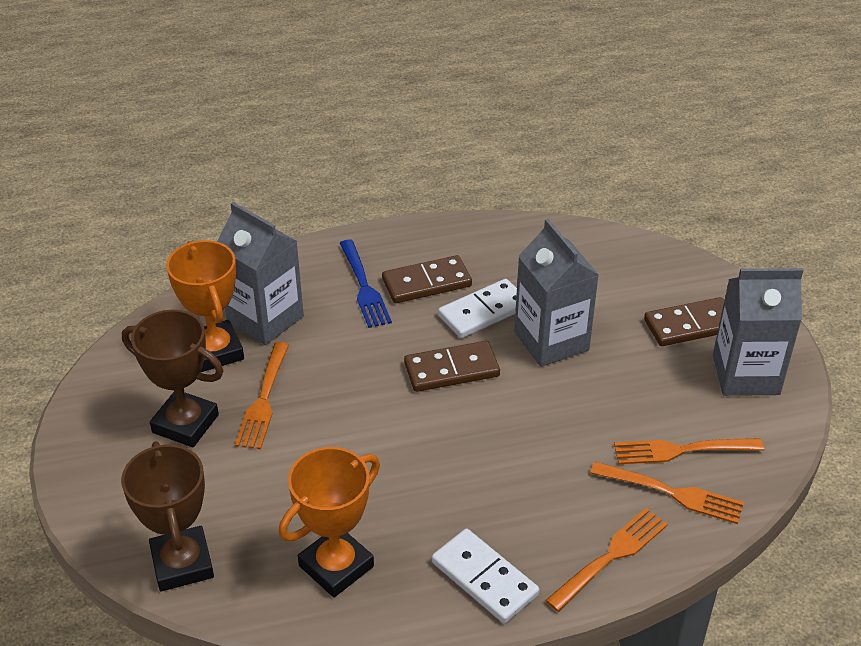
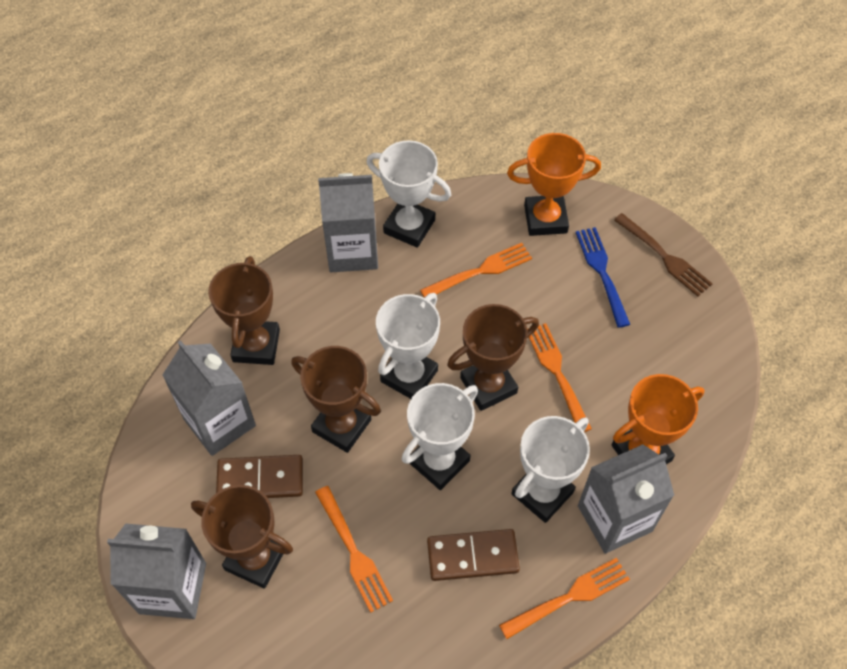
brown domino: [382,255,472,303] [404,341,500,392] [644,297,724,346] = 3 -> [216,455,303,498] [427,529,520,581] = 2
brown fork: none = 0 -> [614,213,713,296] = 1
brown trophy: [121,441,214,591] [122,310,223,447] = 2 -> [191,485,293,589] [208,256,280,365] [291,346,381,453] [447,304,539,411] = 4
grey carton: [217,202,304,345] [514,219,599,367] [713,268,803,396] = 3 -> [107,523,206,619] [162,340,256,456] [318,173,378,272] [578,444,675,554] = 4
white domino: [432,529,539,623] [438,279,517,338] = 2 -> none = 0
white trophy: none = 0 -> [367,140,451,248] [376,293,440,399] [402,383,478,490] [511,416,590,523] = 4

